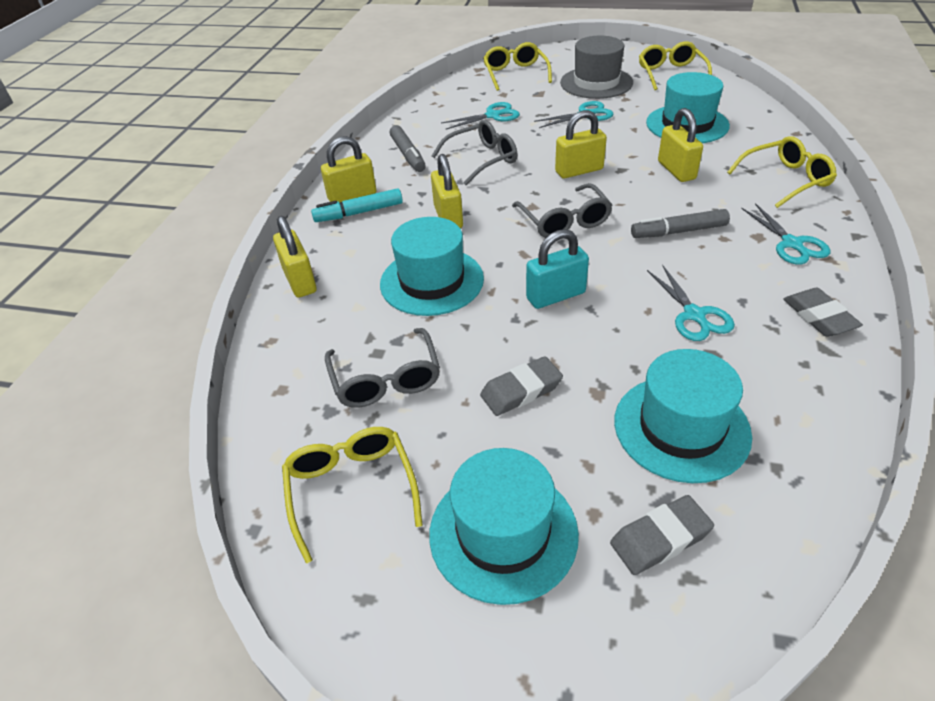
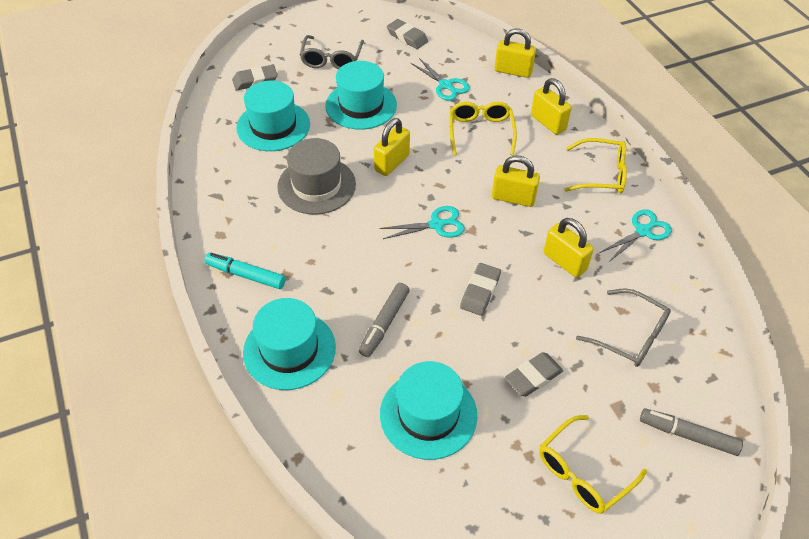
grey eraser: [480,356,563,416] [610,495,714,575] [783,288,863,337] = 3 -> [232,65,278,91] [387,19,428,49] [460,263,501,316] [505,352,563,397] = 4
grey glasses: [325,328,440,408] [432,120,517,185] [512,183,612,238] = 3 -> [300,35,364,69] [576,288,671,367] = 2
turquoise padlock: [526,229,589,309] = 1 -> none = 0
turquoise scissors: [441,102,520,129] [534,101,614,128] [647,265,735,341] [741,203,831,265] = 4 -> [380,206,465,239] [411,58,470,101] [599,209,672,262] = 3
yellow glasses: [282,427,423,563] [483,42,552,91] [639,41,712,90] [727,136,837,208] = 4 -> [450,102,517,155] [539,415,647,514] [564,138,627,193] = 3

